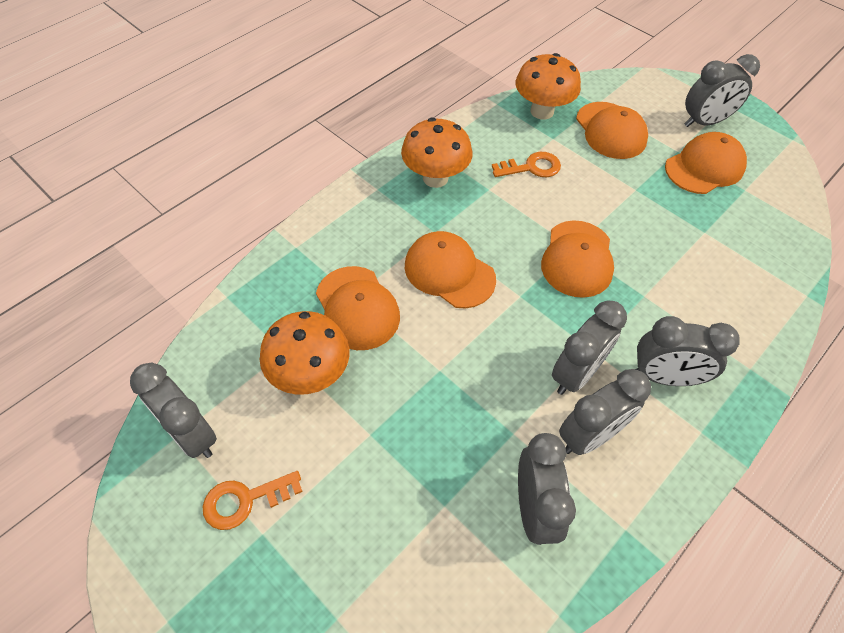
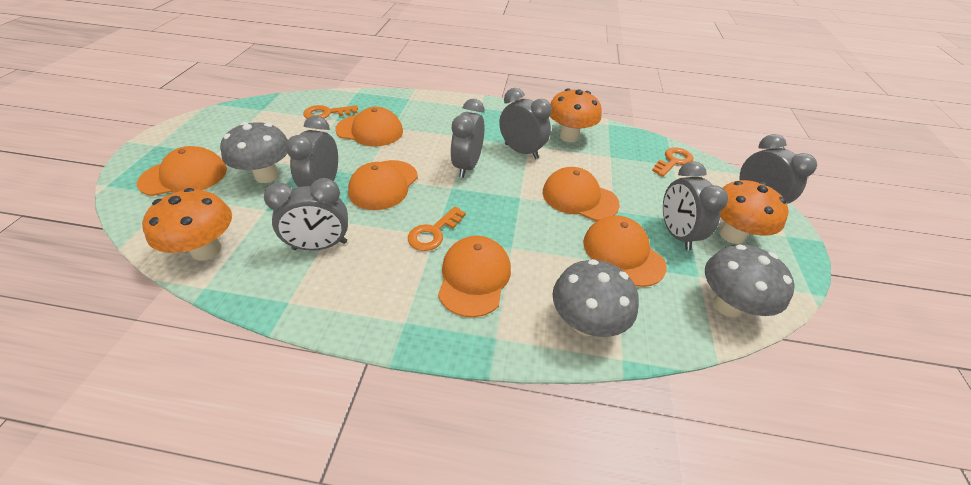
grey mushroom: none = 0 -> [220,122,288,183] [552,259,639,337] [705,245,795,317] = 3
orange cap: [316,266,400,350] [405,231,496,308] [541,220,614,298] [576,102,648,159] [665,132,747,194] = 5 -> [137,146,227,196] [335,107,403,147] [348,160,418,210] [438,236,511,317] [543,167,620,221] [583,215,667,287] = 6
orange key: [202,471,303,530] [492,152,561,177] = 2 -> [303,105,358,119] [408,206,466,251] [652,147,693,177] = 3

